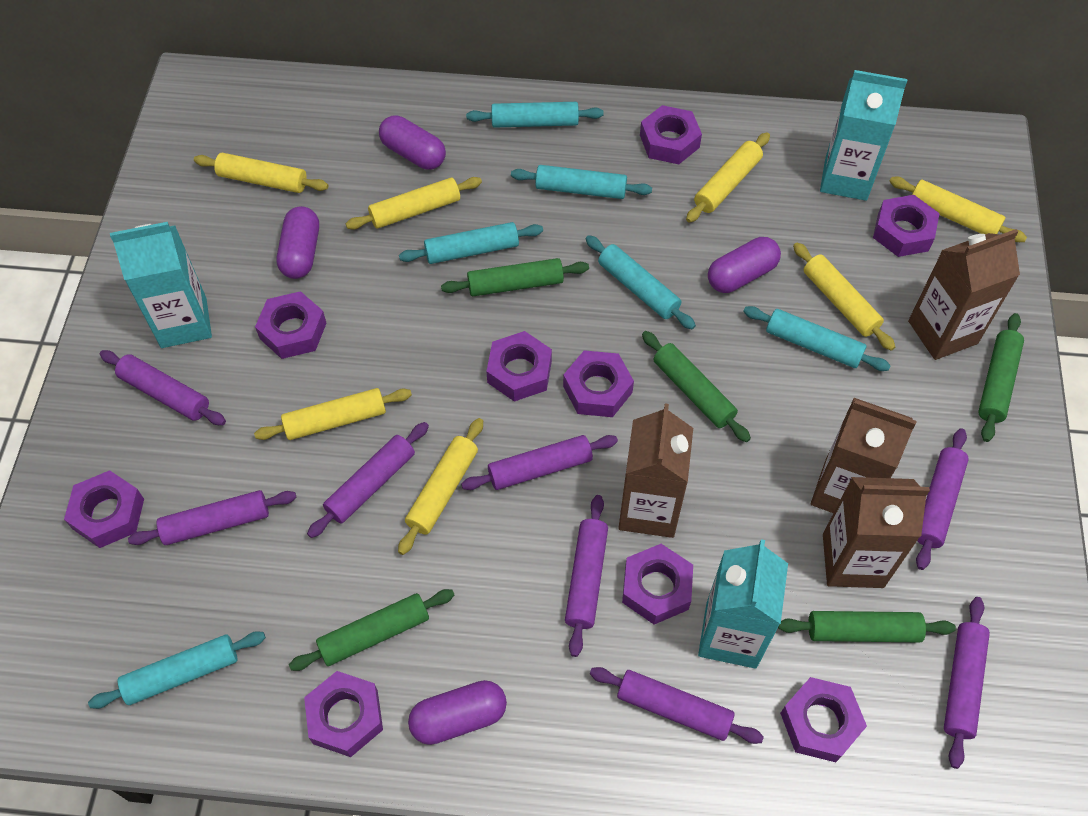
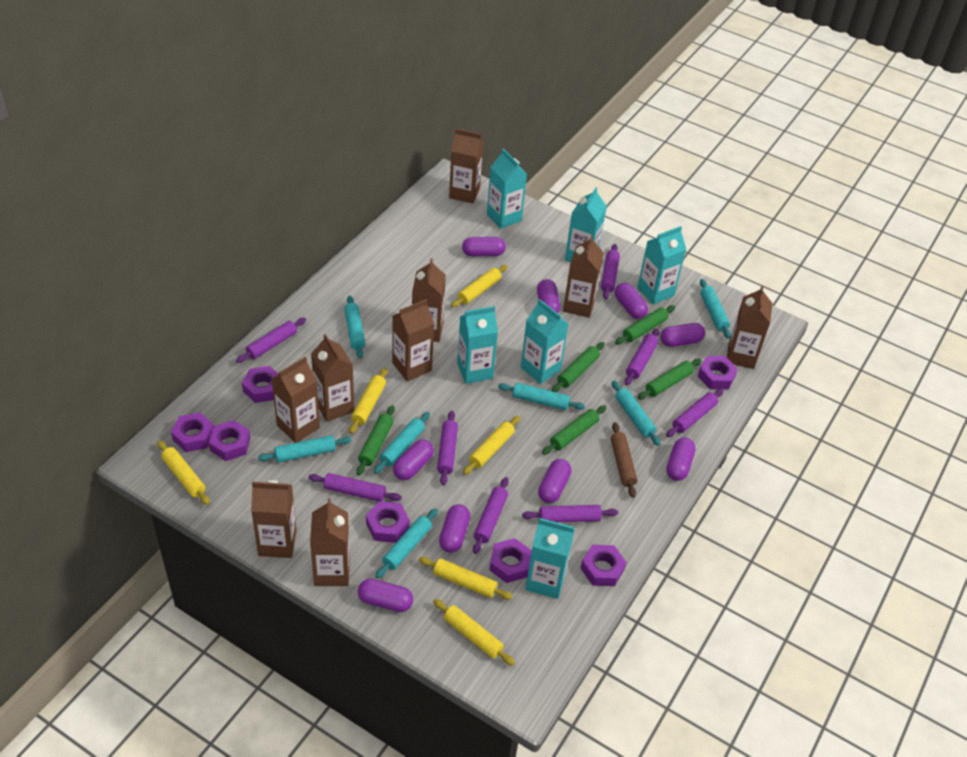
brown carton: [618,404,693,538] [811,398,917,513] [823,477,930,588] [908,229,1020,360] = 4 -> [251,480,297,558] [271,357,320,443] [310,498,350,586] [311,334,354,422] [392,299,434,381] [412,258,446,342] [449,128,484,204] [563,235,604,318] [727,286,772,369] = 9
brown rolling pin: none = 0 -> [611,422,637,498] = 1
purple capsule: [277,206,319,279] [379,116,446,170] [408,680,507,745] [708,237,781,293] = 4 -> [358,579,413,612] [393,439,434,480] [439,504,470,553] [462,237,506,256] [537,279,560,313] [538,459,571,503] [615,283,648,319] [660,323,705,347] [666,438,696,481] = 9
purple nut: [64,470,144,548] [255,291,326,359] [304,671,383,757] [486,331,552,402] [563,350,634,417] [622,544,693,624] [640,105,702,164] [780,677,867,762] [873,195,940,257] = 9 -> [171,412,214,452] [209,420,250,461] [242,366,278,403] [366,501,410,543] [489,538,532,583] [580,545,627,586] [698,356,738,389] = 7
turquoise carton: [110,222,212,348] [698,539,788,669] [820,70,907,201] = 3 -> [457,306,498,384] [487,148,527,229] [521,299,568,384] [526,518,575,599] [565,187,607,262] [637,226,687,304] = 6
turquoise rolling pin: [88,631,266,709] [399,222,543,264] [466,102,604,128] [511,165,652,199] [586,235,696,329] [743,306,891,371] = 6 -> [258,435,352,463] [344,296,365,358] [374,412,430,474] [375,508,438,578] [498,383,585,410] [612,381,661,446] [700,279,731,339] = 7
yellow rolling pin: [194,153,328,193] [254,388,412,440] [346,177,482,230] [398,418,483,555] [686,132,770,223] [793,242,895,351] [889,176,1027,242] = 7 -> [158,441,210,505] [349,368,387,434] [419,557,512,600] [433,599,515,666] [451,265,508,308] [463,416,520,475] = 6

